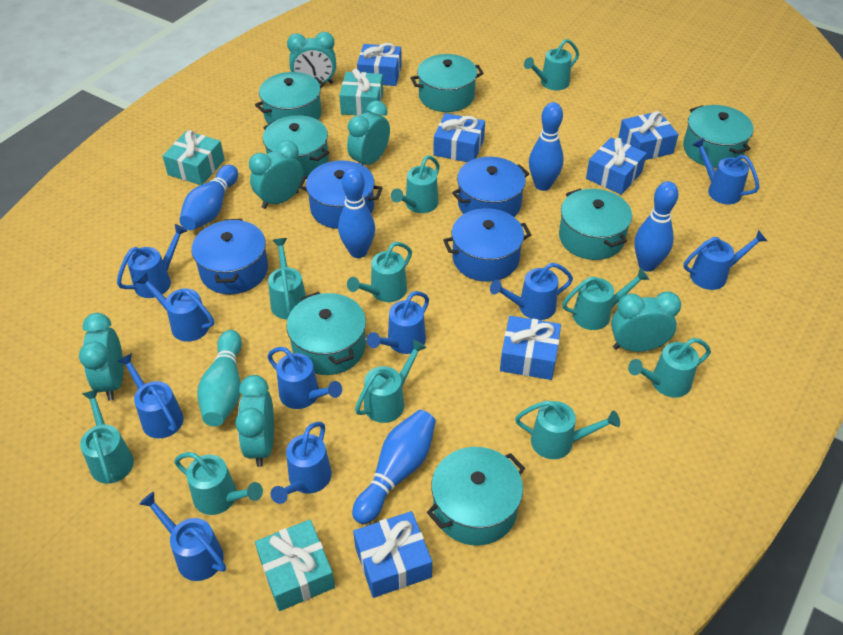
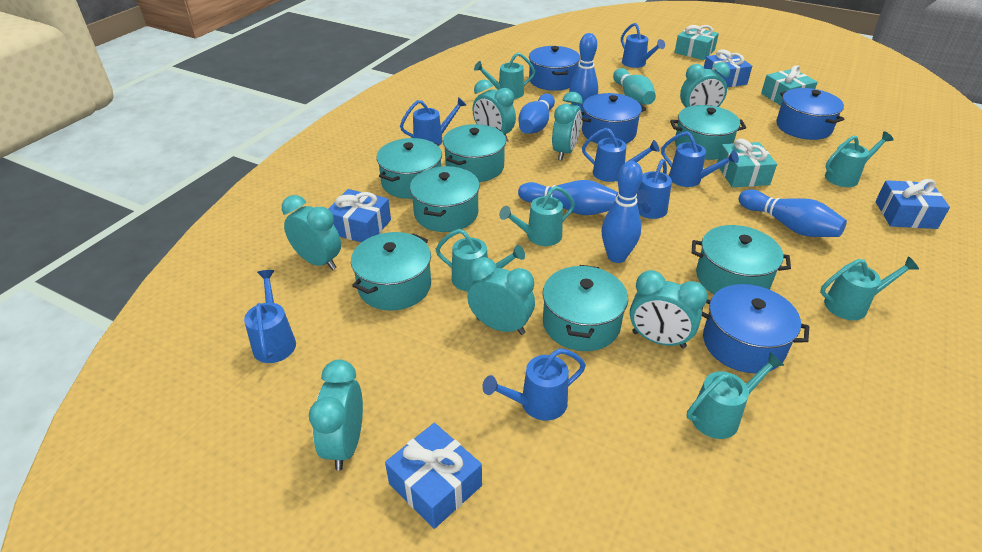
blue gift: [353,511,432,598] [357,43,402,86] [433,113,485,162] [500,316,561,380] [586,138,647,195] [618,111,679,160] = 6 -> [328,189,391,242] [385,423,482,529] [704,49,752,88] [875,179,950,229] = 4
blue watering can: [117,224,188,298] [117,353,184,439] [136,272,214,342] [139,491,226,581] [267,347,342,409] [270,422,332,504] [366,291,429,354] [490,263,573,320] [684,230,767,290] [692,138,760,204] = 10 -> [244,270,296,363] [400,97,466,146] [482,348,586,421] [582,128,660,182] [621,23,665,68] [636,159,672,219] [661,131,739,187] = 7
turquoise clock: [79,313,123,400] [235,375,274,467] [249,140,303,209] [287,32,336,84] [347,100,390,165] [611,291,681,352] = 6 -> [282,195,341,270] [309,360,363,471] [467,257,535,335] [472,80,516,143] [552,92,583,161] [630,270,708,348] [680,62,730,107] = 7
turquoise watering can: [80,389,134,484] [174,452,263,515] [268,238,306,319] [347,242,412,302] [355,339,427,423] [391,155,440,213] [515,401,620,459] [524,39,579,90] [562,268,649,330] [628,338,711,398] = 10 -> [436,229,525,292] [474,53,535,99] [499,186,575,246] [687,352,785,439] [820,256,919,320] [825,131,894,187] = 6

